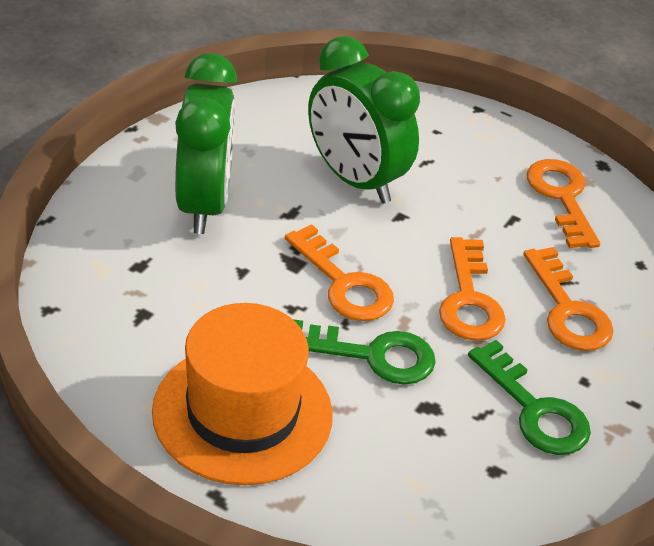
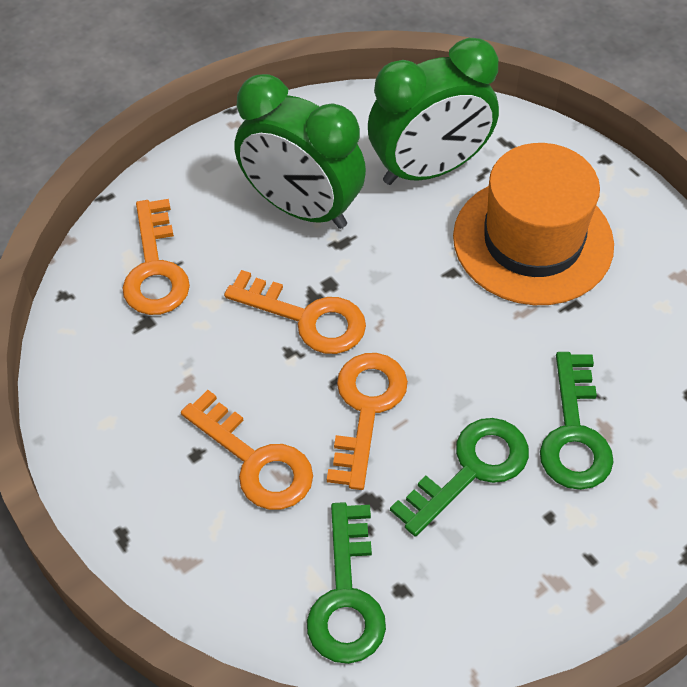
green key: [293,319,436,385] [468,340,591,455] = 2 -> [307,502,386,664] [390,418,529,537] [540,352,614,490] = 3

